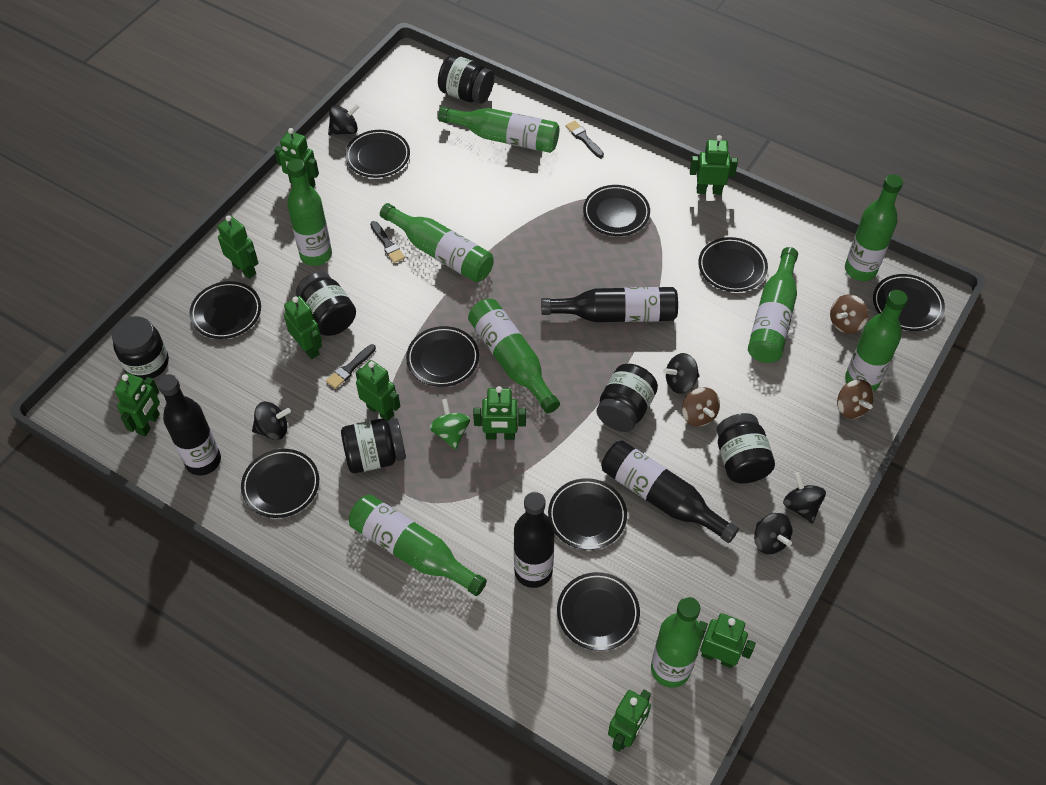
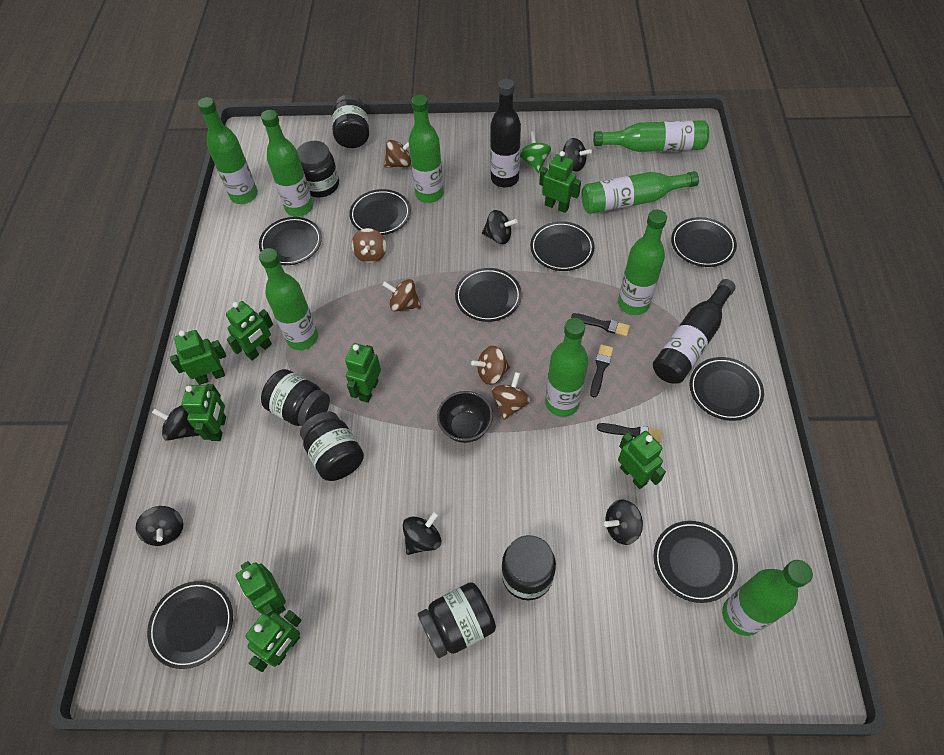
black bottle: [158,374,221,475] [514,492,555,588] [541,287,678,322] [601,440,739,543] = 4 -> [490,79,521,187] [653,279,736,384] = 2
black bowl: none = 0 -> [437,391,493,443] = 1
black plate: [189,281,261,339] [241,449,319,518] [345,130,410,178] [406,326,479,387] [548,478,627,550] [557,572,640,651] [583,185,650,236] [698,237,768,292] [873,274,945,331] = 9 -> [147,581,233,669] [259,217,322,265] [349,189,411,235] [455,268,522,322] [530,221,595,271] [654,521,738,603] [671,217,737,267] [689,357,764,421] = 8
black spinning top: [252,402,291,440] [328,103,360,135] [663,353,700,394] [754,513,793,554] [783,472,826,524] = 5 -> [136,506,183,546] [152,405,199,441] [403,511,441,555] [482,210,518,244] [563,138,592,172] [604,500,643,545] = 6
brown spinning top: [682,387,720,427] [830,294,868,334] [837,379,874,419] = 3 -> [351,228,387,263] [382,279,421,311] [384,140,411,168] [471,346,510,385] [492,372,530,420] = 5
green robot: [115,373,160,436] [218,215,258,279] [274,128,319,188] [284,296,322,359] [355,360,400,422] [473,386,526,440] [608,690,651,752] [690,135,738,195] [699,613,756,668] = 9 -> [170,330,226,385] [182,384,226,441] [226,301,273,361] [236,561,286,617] [245,610,302,672] [345,343,381,403] [539,151,581,213] [618,431,666,489] = 8

